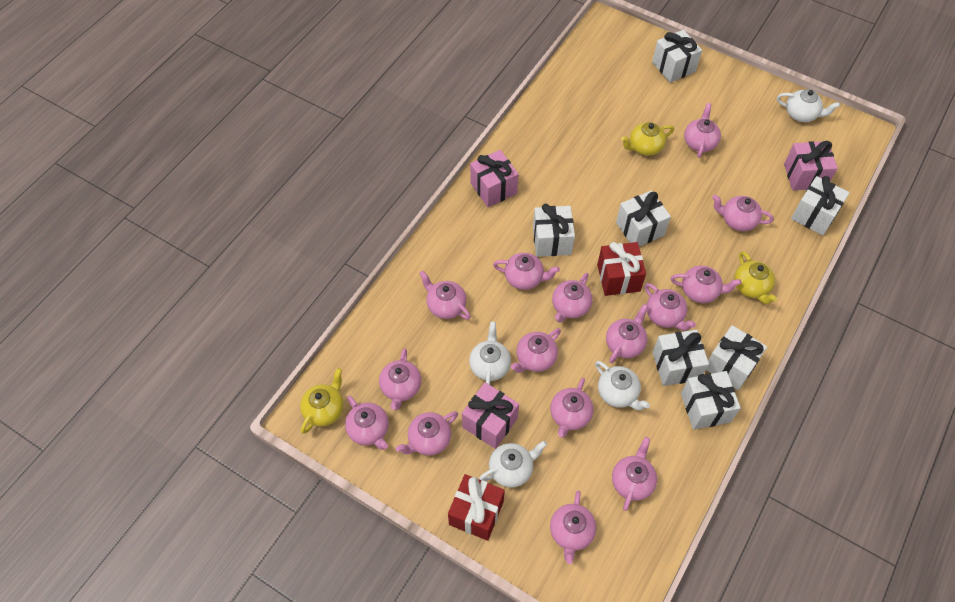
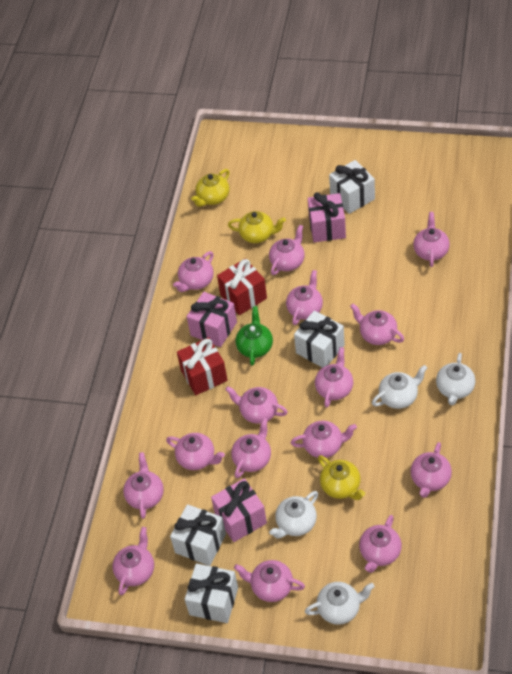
green teapot: none = 0 -> [236,306,273,365] = 1
white gift: [533,204,575,257] [616,190,671,246] [652,30,702,83] [652,329,709,386] [681,371,741,430] [706,325,767,390] [791,176,850,235] = 7 -> [170,504,226,566] [185,564,238,623] [294,310,345,368] [329,160,375,214] = 4

